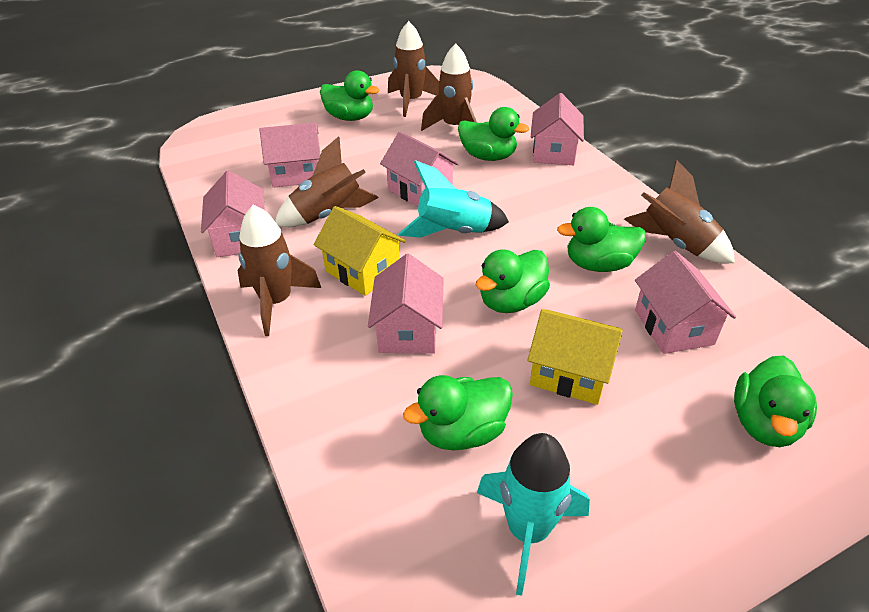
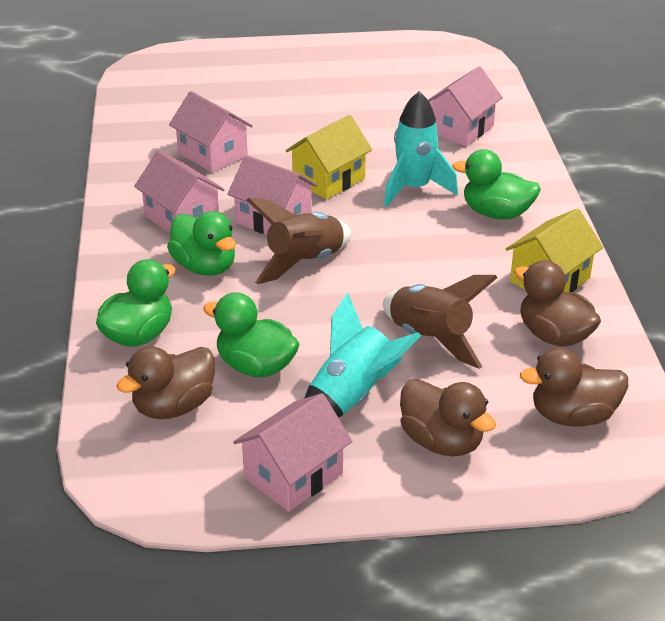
brown duck: none = 0 -> [117,346,215,419] [400,379,496,456] [514,260,601,347] [520,348,628,426] = 4
brown rocket: [237,205,321,336] [275,136,379,227] [388,21,439,117] [421,43,477,131] [624,160,735,263] = 5 -> [247,198,351,284] [383,275,498,369] = 2
green duck: [320,70,379,121] [403,375,513,451] [458,107,529,161] [476,249,550,313] [557,207,646,272] [734,355,817,447] = 6 -> [96,259,176,347] [167,211,236,276] [203,292,299,377] [452,149,541,220] = 4
pink house: [201,170,265,257] [259,123,321,188] [368,254,444,354] [380,131,459,207] [531,93,584,165] [635,251,736,354] = 6 -> [134,151,225,234] [169,91,253,173] [227,155,318,235] [233,393,352,512] [428,66,503,146] = 5

